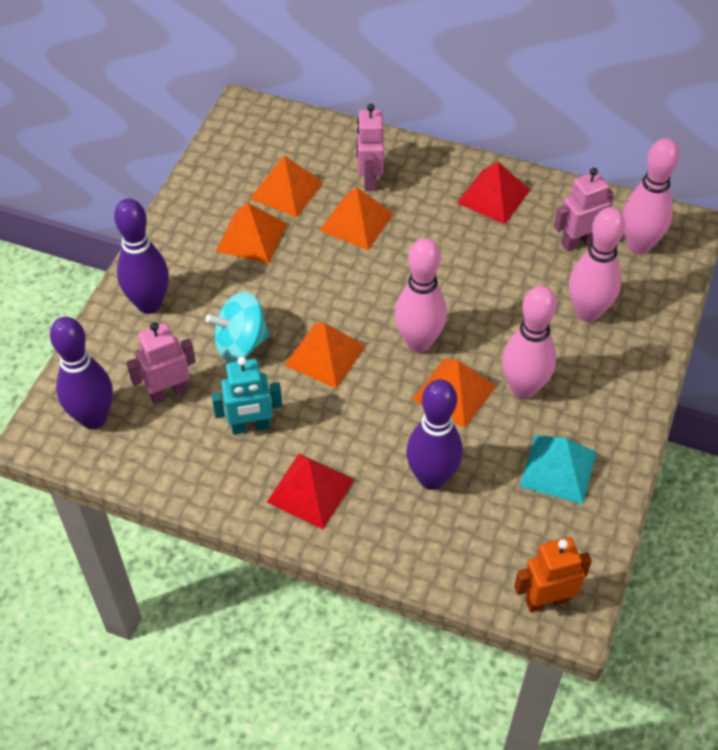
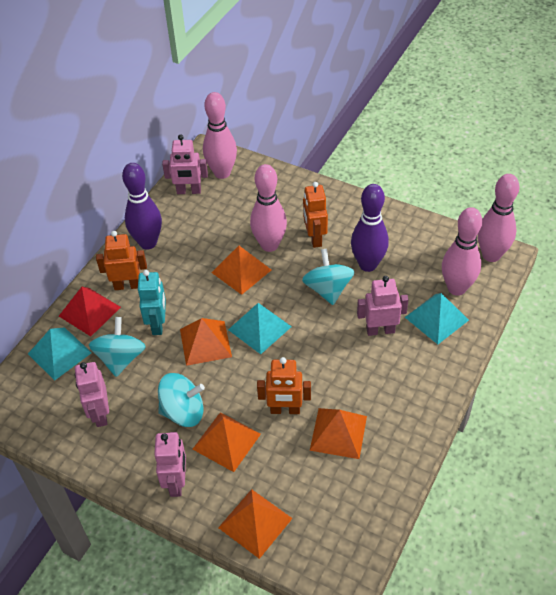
orange robot: [514,537,592,612] = 1 -> [96,231,147,290] [257,357,311,414] [303,182,328,248] = 3
pink robot: [126,322,196,404] [356,104,384,191] [554,168,614,252] = 3 -> [75,362,109,427] [154,432,186,497] [162,135,208,194] [357,276,409,336] = 4
purple bowling pin: [50,317,113,429] [114,198,169,314] [406,379,463,490] = 3 -> [122,163,162,250] [351,184,389,272] = 2
red pyramid: [267,454,355,529] [457,162,530,224] = 2 -> [59,287,121,336] = 1
turquoise pyramid: [519,435,597,505] = 1 -> [28,327,92,381] [228,303,292,354] [405,293,469,344] = 3
turquoise spinning top: [205,292,270,362] = 1 -> [89,317,146,377] [158,373,205,427] [302,249,355,305] = 3

